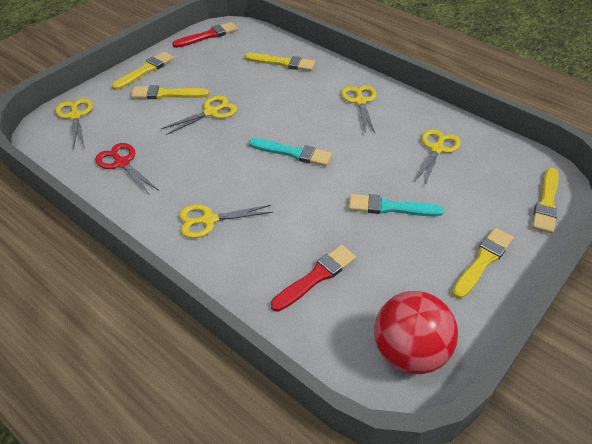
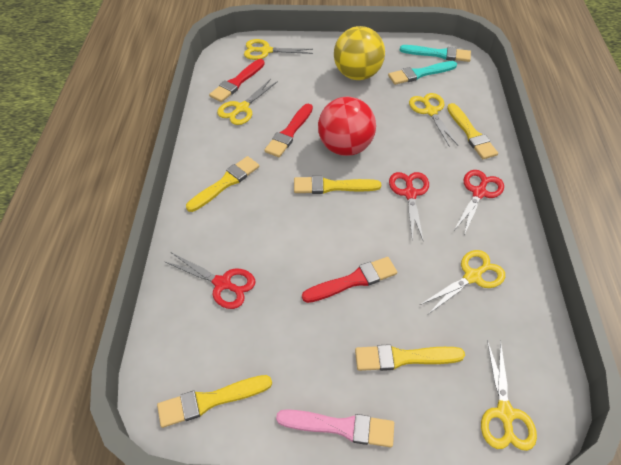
pink brush: none = 0 -> [276,409,394,447] = 1
red brush: [172,22,238,48] [271,245,356,312] = 2 -> [209,59,265,102] [264,103,313,157] [302,257,397,303] = 3
red scissors: [95,143,158,195] = 1 -> [165,253,256,309] [389,172,429,240] [454,170,504,235] = 3
yellow ball: none = 0 -> [334,26,385,80] = 1

